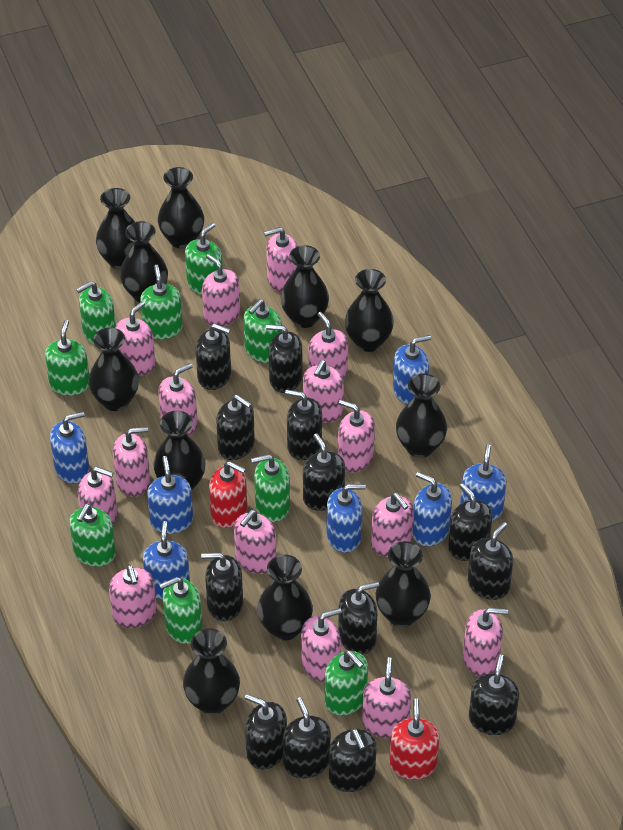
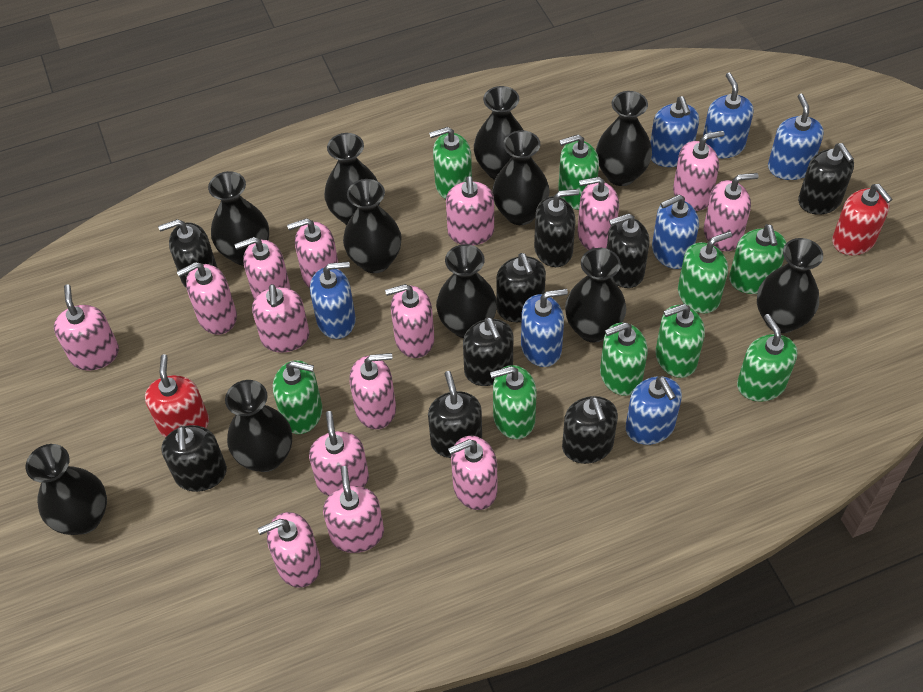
black soap dispenser: [196,323,231,390] [201,552,243,621] [216,395,255,460] [245,694,287,769] [266,325,302,393] [283,697,331,778] [285,390,322,460] [303,433,345,511] [329,728,377,792] [338,581,379,655] [448,483,493,561] [468,522,513,600] [469,654,519,735] = 13 -> [158,219,218,287] [161,425,227,492] [428,371,482,458] [463,317,513,386] [496,253,546,322] [534,189,579,267] [562,396,618,464] [607,213,650,288] [798,143,854,215] = 9

